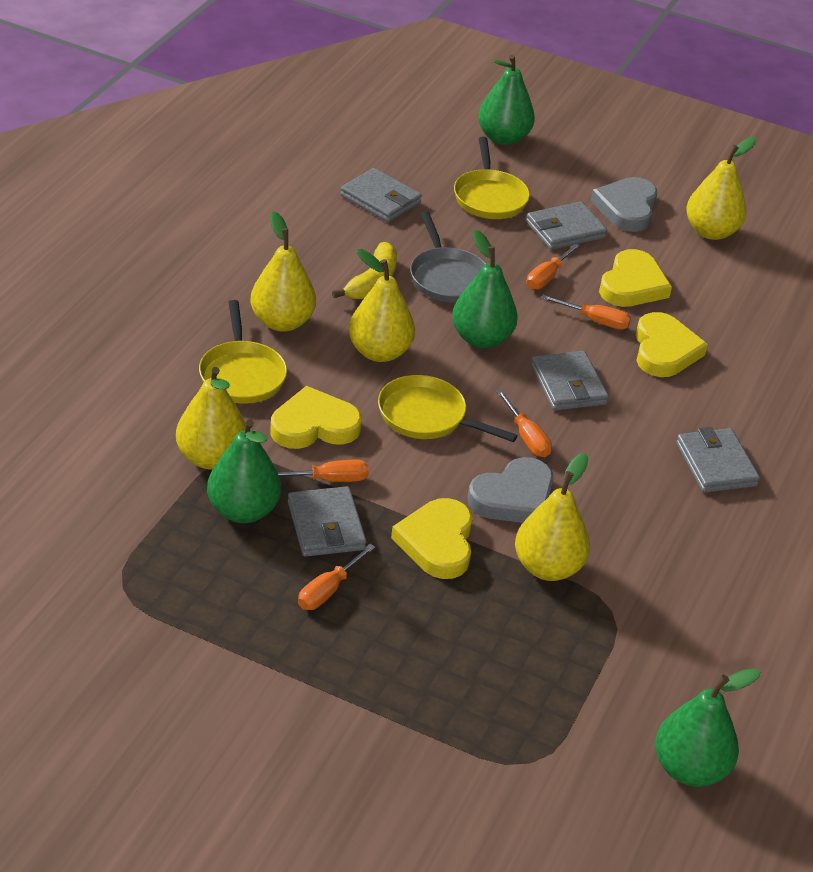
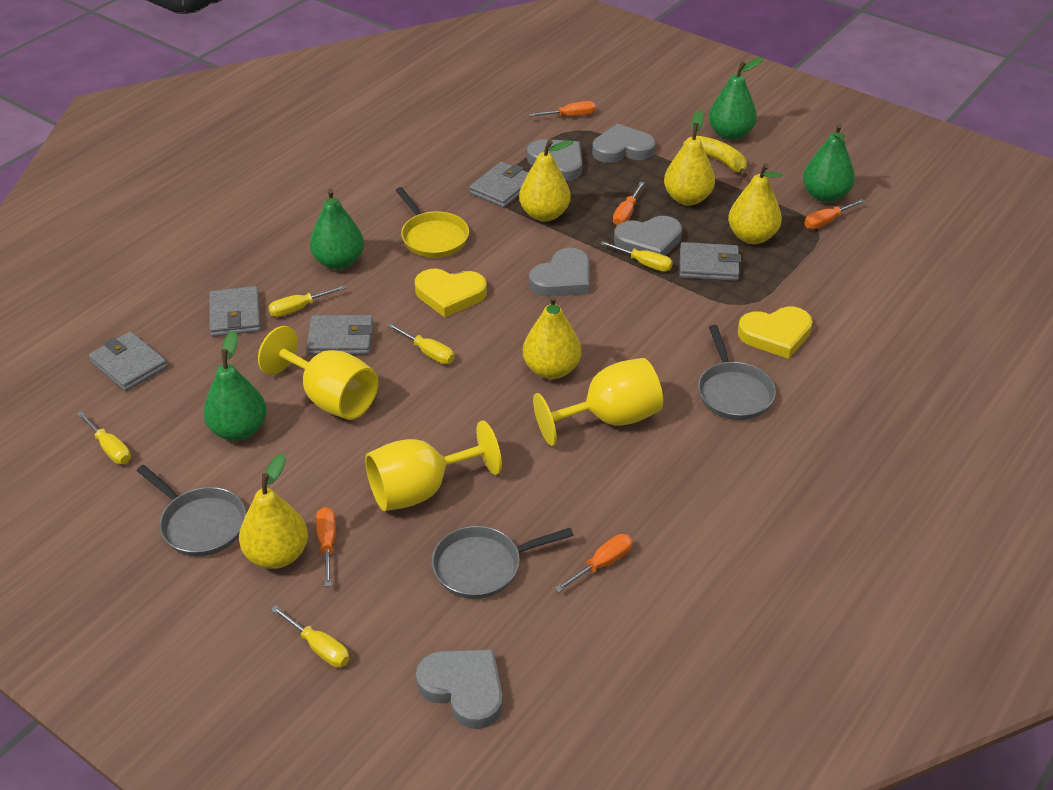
grey heart: [467,457,554,523] [591,177,657,232] = 2 -> [416,649,503,729] [527,139,582,181] [529,248,589,297] [592,123,656,163] [614,216,682,256] = 5
grey pan: [410,212,486,303] = 1 -> [137,465,246,556] [432,526,574,599] [698,325,776,420] = 3
yellow goblet: none = 0 -> [258,326,378,420] [365,420,502,511] [533,358,663,446] = 3
yellow heart: [270,386,362,449] [391,498,473,579] [599,249,672,307] [636,312,708,377] = 4 -> [415,269,487,317] [738,307,813,359] = 2
yellow pan: [199,300,287,404] [378,375,518,442] [454,137,530,219] = 3 -> [396,187,469,258] = 1
yellow screwdriver: none = 0 -> [77,411,131,464] [268,285,346,317] [271,605,350,667] [387,323,454,364] [600,241,673,272] = 5

